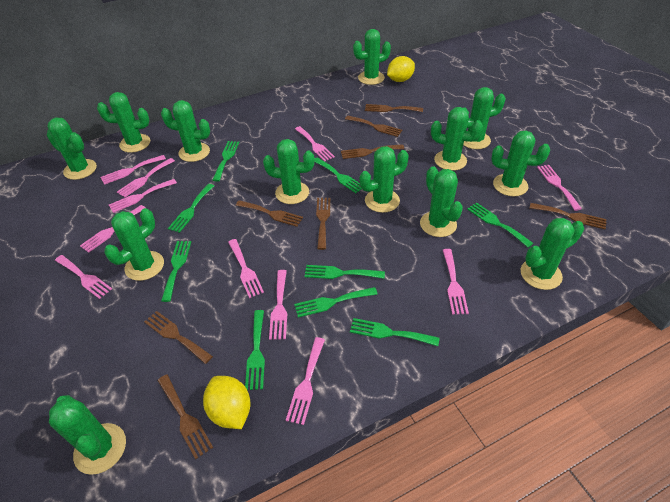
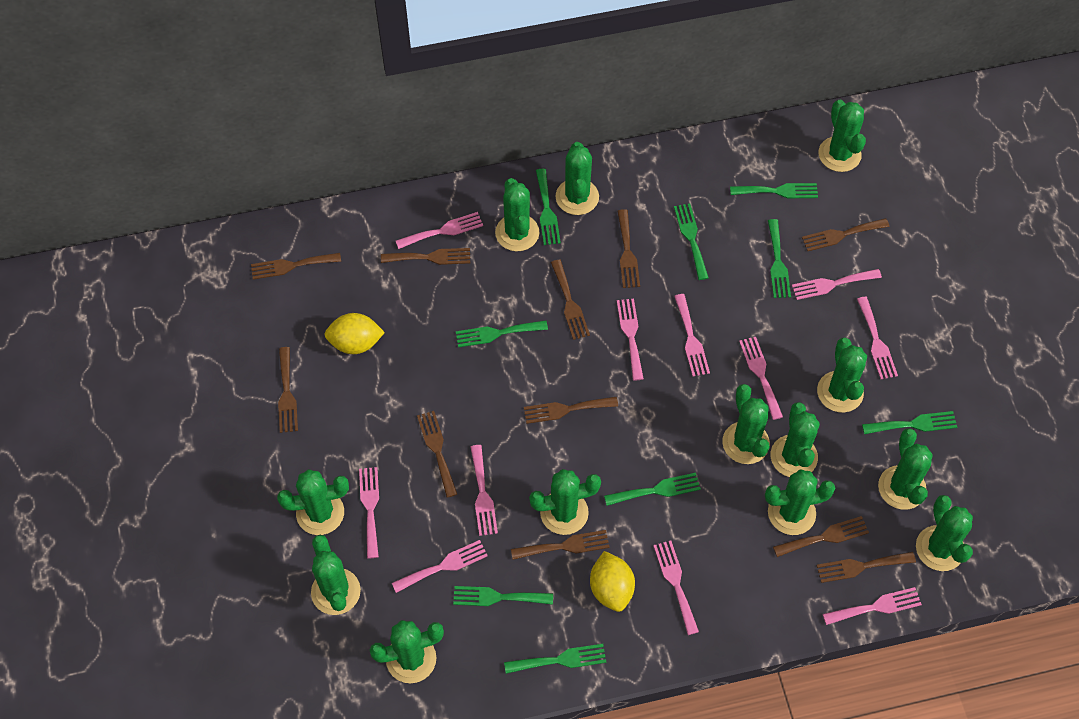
brown fork: [144,311,213,364] [157,375,213,459] [236,200,303,227] [316,198,330,250] [341,144,404,159] [345,116,402,137] [365,104,423,112] [530,203,607,229] = 8 -> [251,253,341,280] [278,347,298,433] [381,248,470,265] [417,411,457,498] [511,530,610,560] [524,397,618,424] [551,260,590,340] [618,209,640,288] [773,516,869,557] [802,218,889,251] [816,552,916,583] = 11

